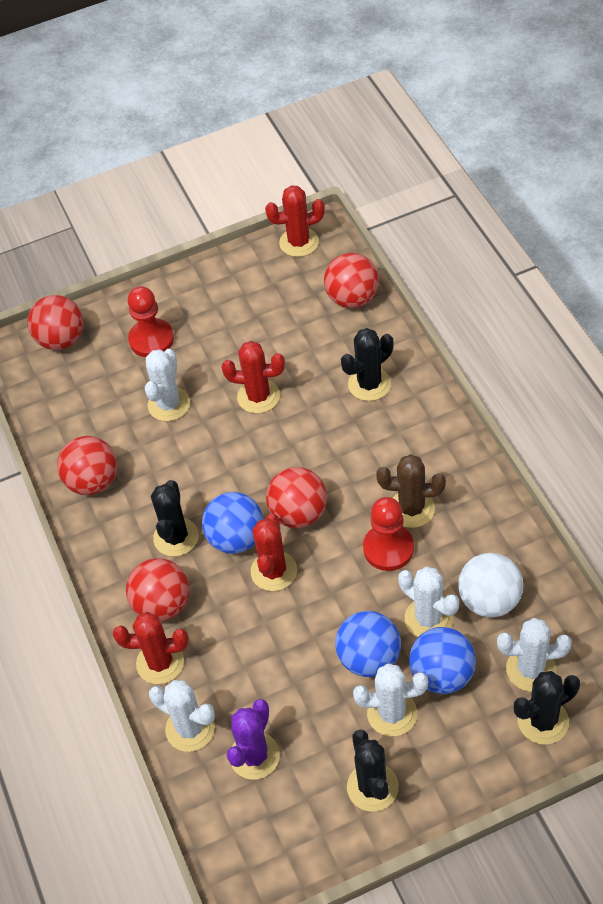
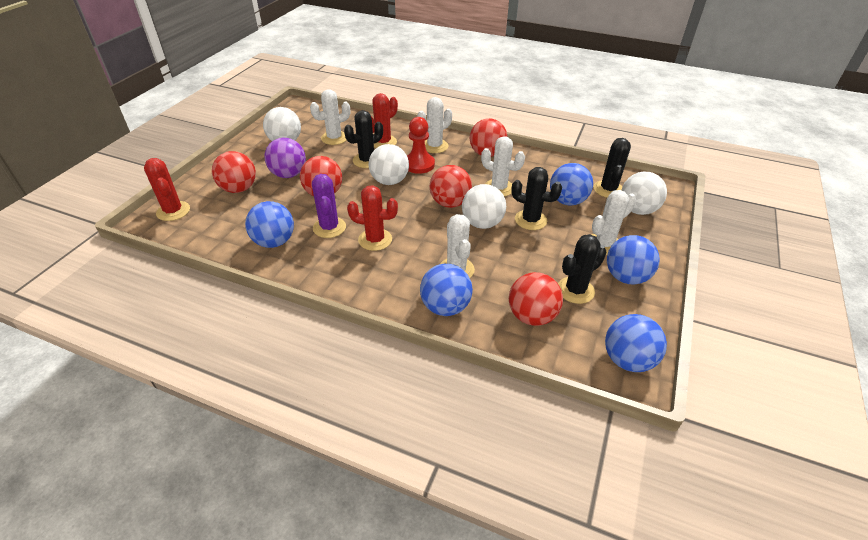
blue ball: [202,492,263,554] [335,611,401,677] [409,627,476,694] = 3 -> [245,201,294,248] [420,264,473,316] [550,163,593,206] [605,314,667,372] [607,235,660,285] = 5
brown cactus: [376,454,446,528] = 1 -> none = 0
purple ball: none = 0 -> [264,138,306,178] = 1
red cactus: [113,612,189,684] [221,341,285,413] [251,514,297,591] [265,185,325,257] = 4 -> [144,158,190,221] [347,185,398,251] [371,93,398,148] = 3
red pawn: [127,286,174,357] [363,497,414,571] = 2 -> [407,117,435,174] = 1
white ball: [458,553,523,618] = 1 -> [263,107,301,141] [369,144,409,185] [462,184,506,229] [621,172,667,215] = 4

